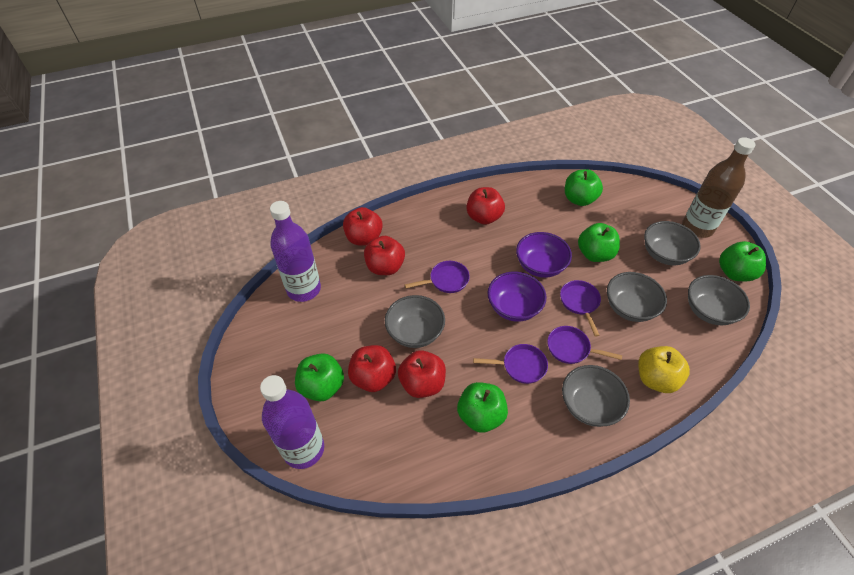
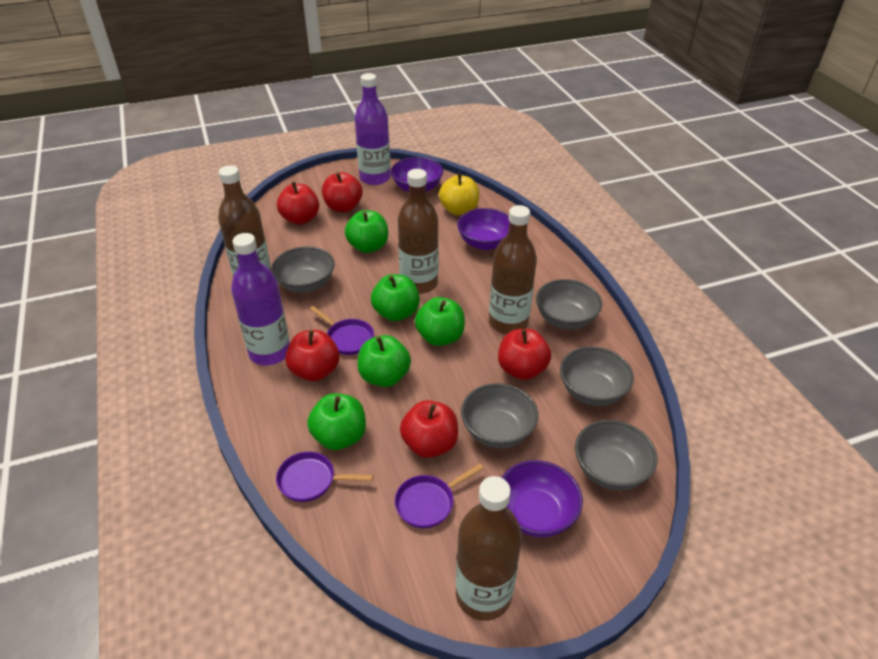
brown bottle: [682,137,755,238] = 1 -> [218,165,272,276] [398,169,439,294] [456,476,522,621] [489,205,537,334] = 4
purple bowl: [488,272,546,322] [516,232,572,278] = 2 -> [391,157,443,192] [457,208,510,250] [501,460,583,537] = 3
purple pan: [405,261,470,293] [473,344,548,384] [547,326,622,364] [560,280,601,336] = 4 -> [276,452,373,502] [310,306,374,355] [395,464,484,528] = 3

